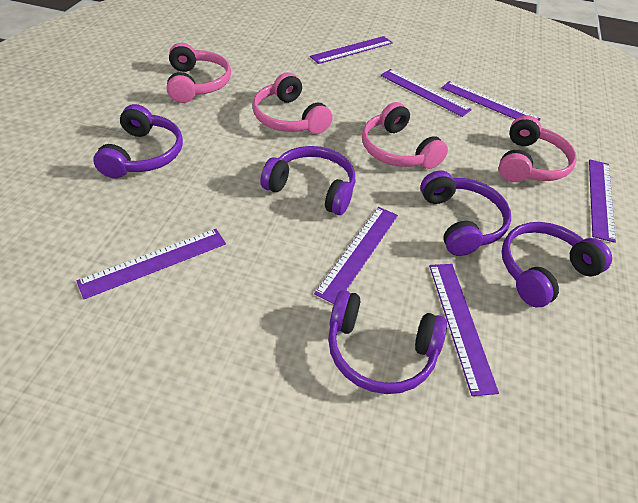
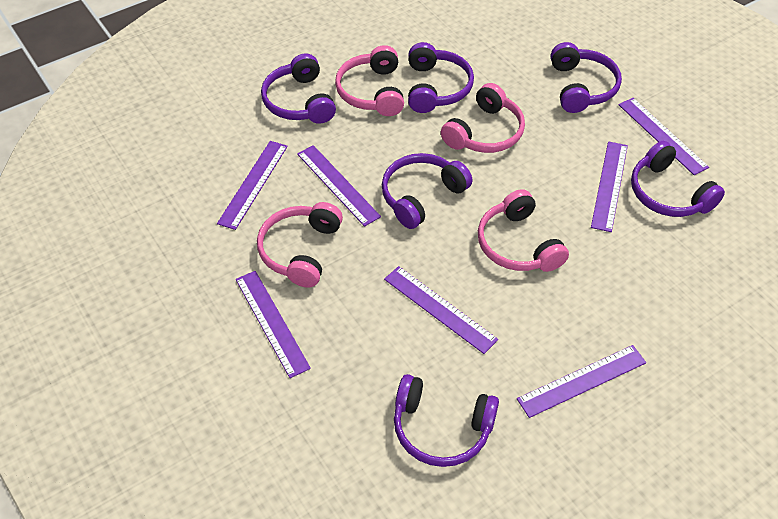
purple headphones: [93,104,183,178] [260,146,355,215] [328,290,447,394] [420,170,511,256] [502,222,612,307] = 5 -> [261,53,336,124] [382,153,472,229] [394,374,499,467] [408,42,474,113] [551,42,622,113] [631,141,725,217] = 6

